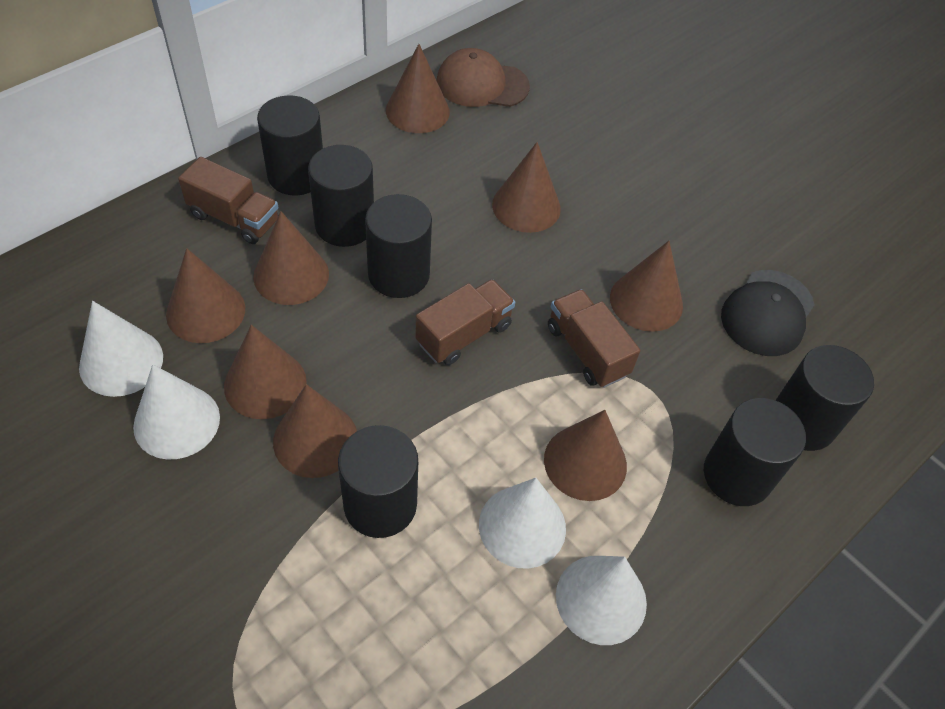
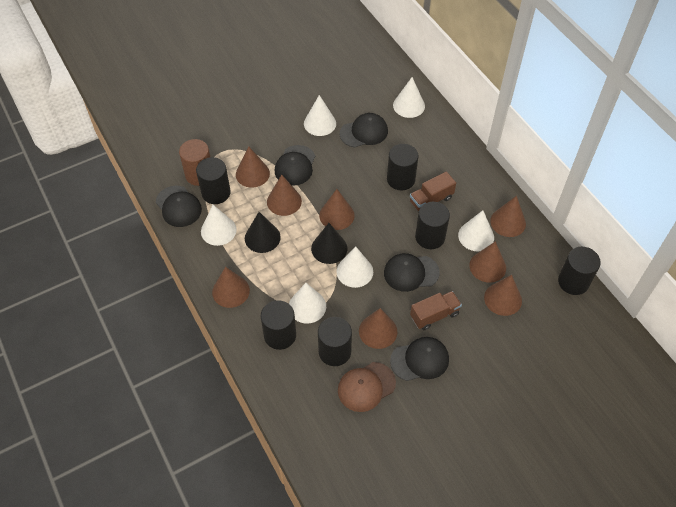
black cap: [721,270,815,356] = 1 -> [156,186,202,227] [275,145,315,186] [340,113,388,148] [384,253,440,292] [390,337,449,381] = 5
black cone: none = 0 -> [245,212,281,253] [311,223,347,264] = 2
brown cylinder: none = 0 -> [179,139,210,186] = 1
brown truck: [178,157,279,244] [415,279,515,365] [548,289,640,388] = 3 -> [410,172,456,211] [410,291,462,330] = 2
white cone: [79,301,163,397] [133,364,220,459] [479,478,566,569] [556,556,647,645] = 4 -> [201,205,237,246] [289,283,326,324] [304,95,336,136] [336,247,373,288] [393,77,425,118] [458,210,494,251] = 6

